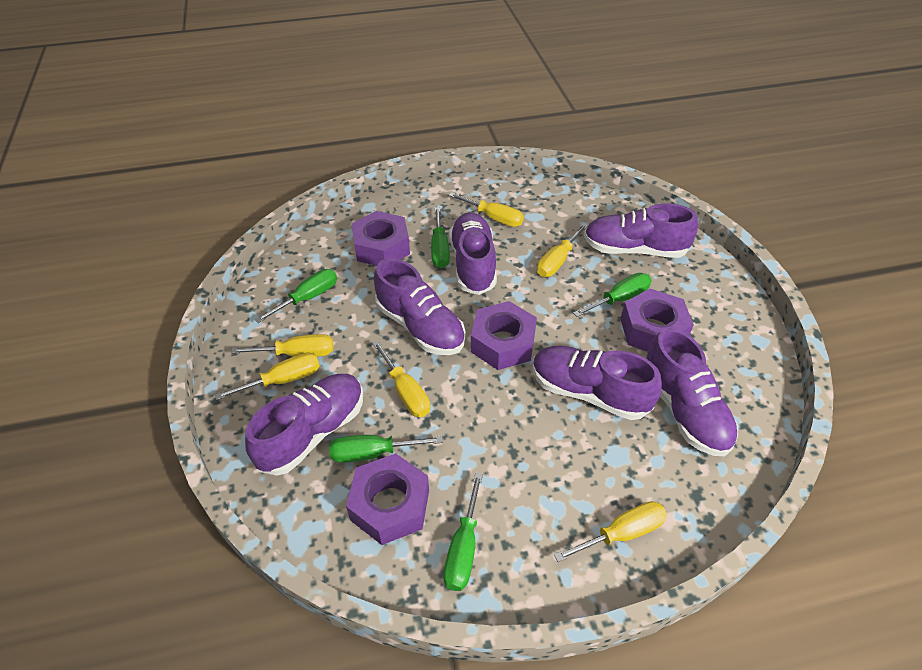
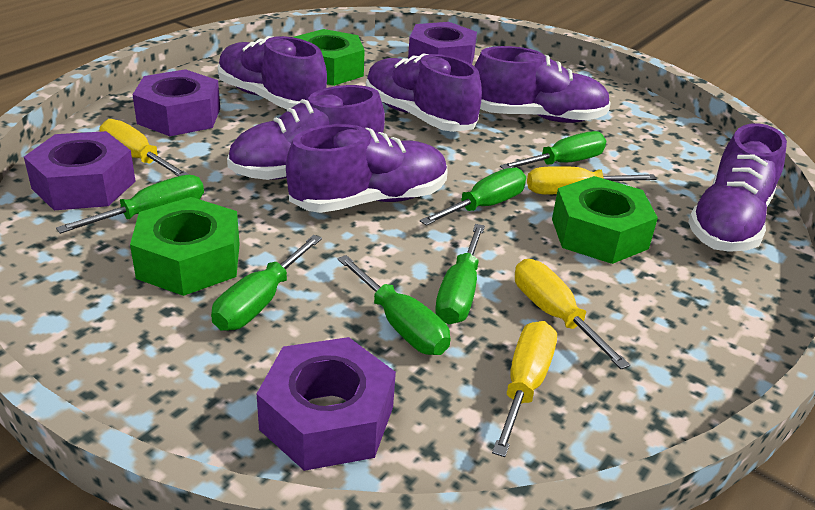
green nut: none = 0 -> [130,197,240,296] [294,29,365,86] [552,176,658,264] = 3
green screwdriver: [254,269,337,323] [329,435,443,463] [431,207,450,268] [443,472,483,591] [573,273,652,317] = 5 -> [56,175,204,234] [211,235,322,331] [338,255,450,355] [420,167,526,226] [435,224,485,324] [500,131,606,169] = 6
yellow screwdriver: [215,352,320,400] [231,334,334,357] [372,341,430,417] [449,192,524,227] [537,223,588,277] [554,501,667,562] = 6 -> [99,119,190,176] [492,321,557,457] [515,259,630,369] [527,166,657,194] = 4

